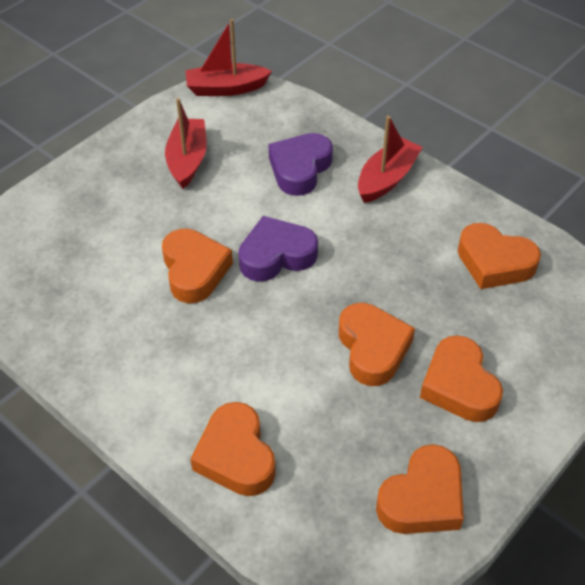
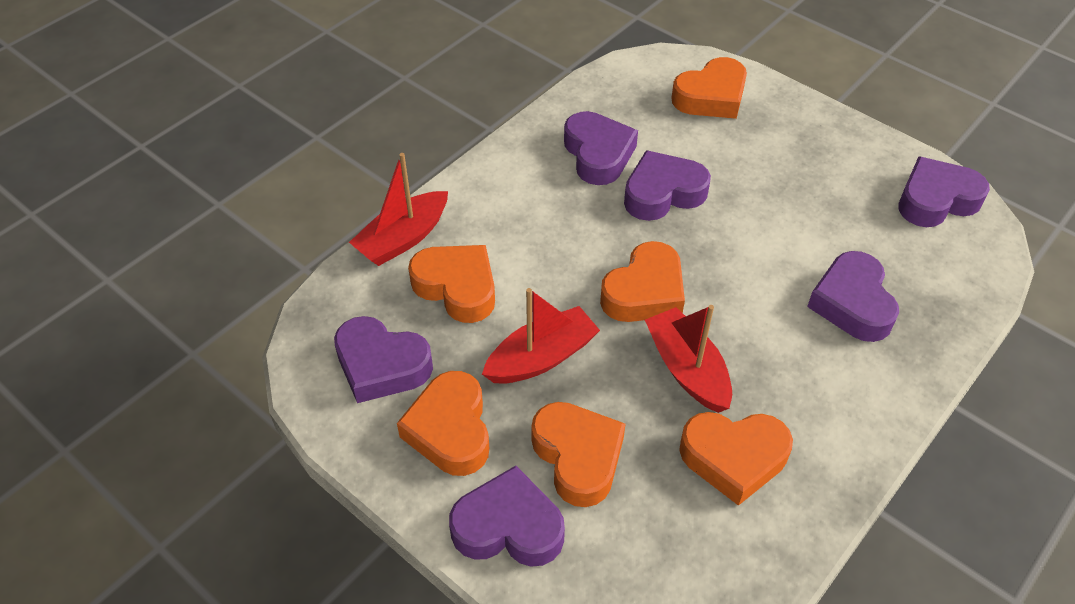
purple heart: [238,216,318,282] [269,133,333,196] = 2 -> [334,316,433,403] [449,466,565,567] [564,111,638,185] [624,150,711,221] [807,251,899,342] [898,156,990,227] = 6

